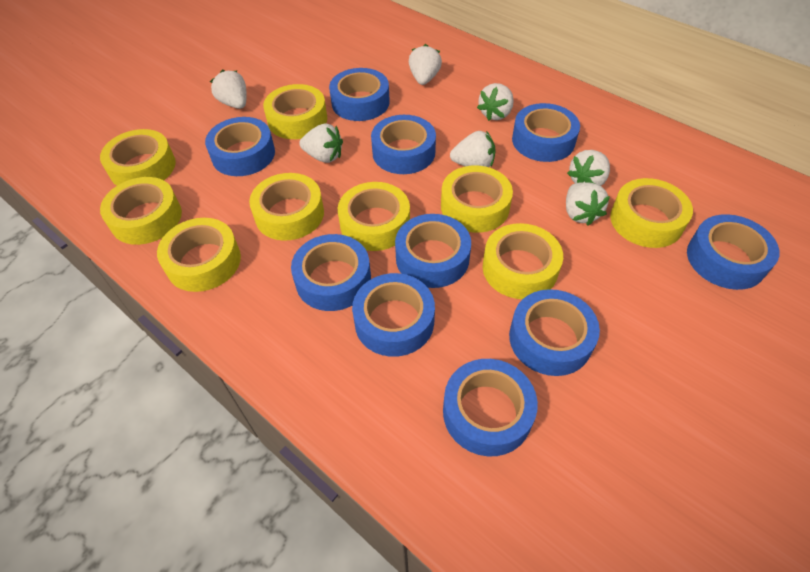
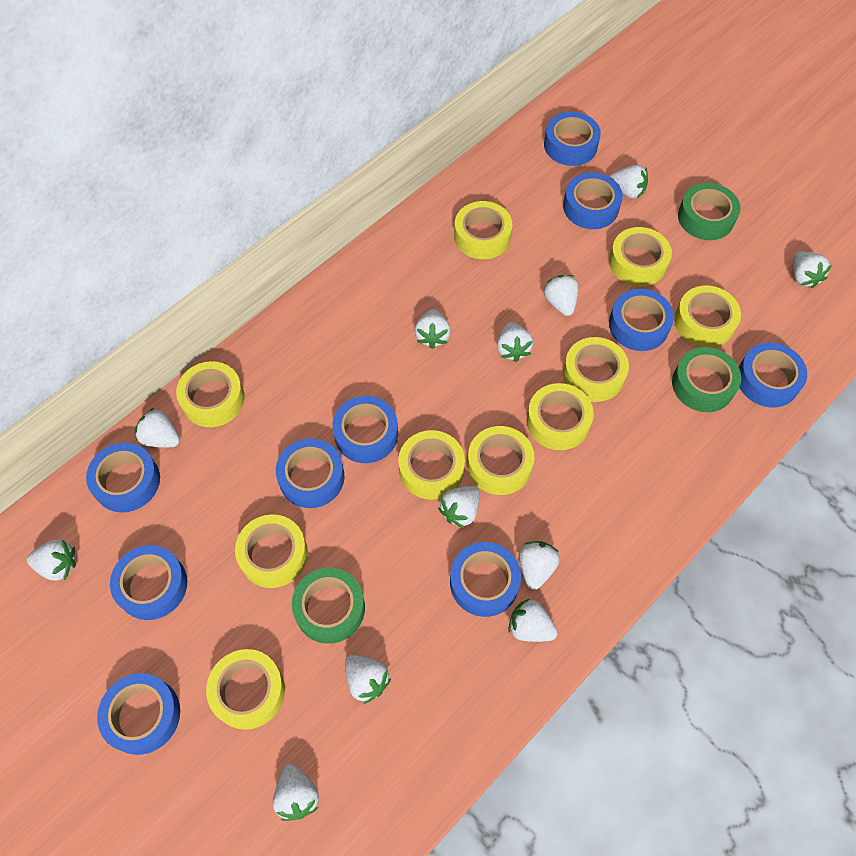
green tape: none = 0 -> [292,568,365,644] [672,347,741,412] [678,183,741,240] = 3
white strawberry: [210,69,247,109] [299,123,343,163] [409,44,442,85] [450,131,496,167] [477,83,514,121] [566,182,610,226] [567,150,610,186] = 7 -> [27,539,76,581] [135,408,180,448] [273,764,319,821] [345,655,391,704] [415,309,451,349] [438,486,480,528] [497,322,533,362] [508,598,558,642] [519,541,560,590] [543,275,579,316] [610,165,648,199] [793,251,832,288] = 12
yellow tape: [100,129,176,186] [100,177,182,245] [157,218,241,292] [249,173,324,241] [263,84,327,139] [338,182,410,251] [441,165,513,233] [483,223,563,299] [610,178,693,248] = 9 -> [176,361,245,427] [206,649,285,730] [235,514,308,588] [398,430,465,500] [454,201,512,259] [467,426,534,495] [527,383,594,450] [563,337,629,402] [609,227,672,287] [674,286,741,348] = 10

